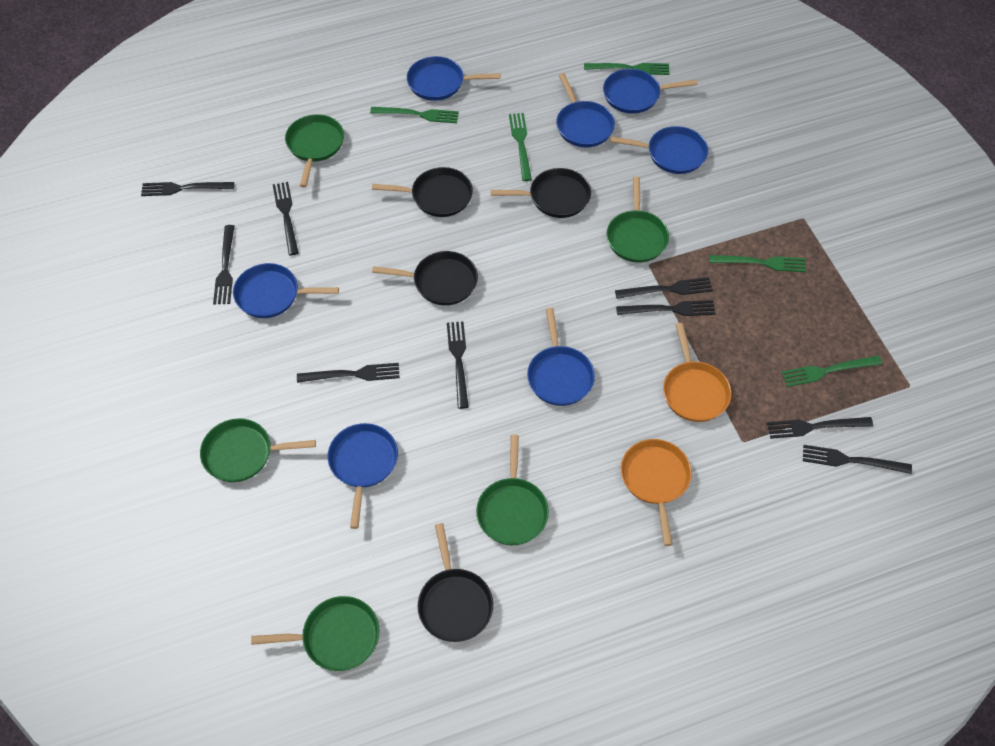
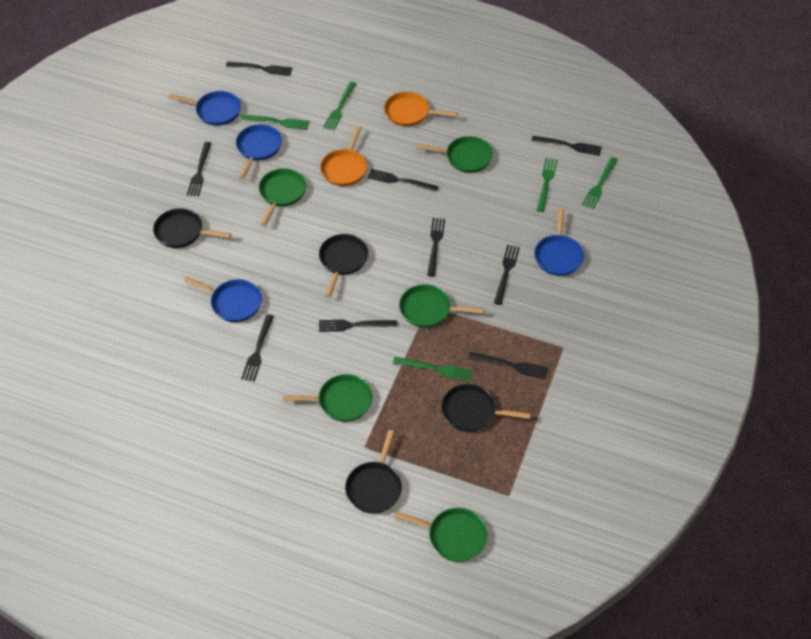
blue pan: [233,263,339,318] [328,423,398,529] [407,56,500,101] [527,308,595,406] [556,73,615,147] [603,69,698,114] [610,126,708,174] = 7 -> [169,91,241,126] [184,276,262,322] [236,124,282,179] [534,208,584,276] = 4

